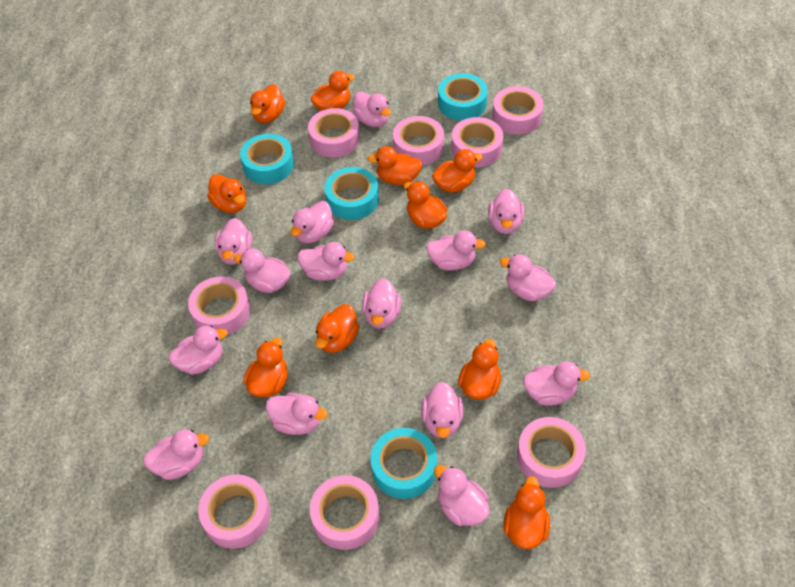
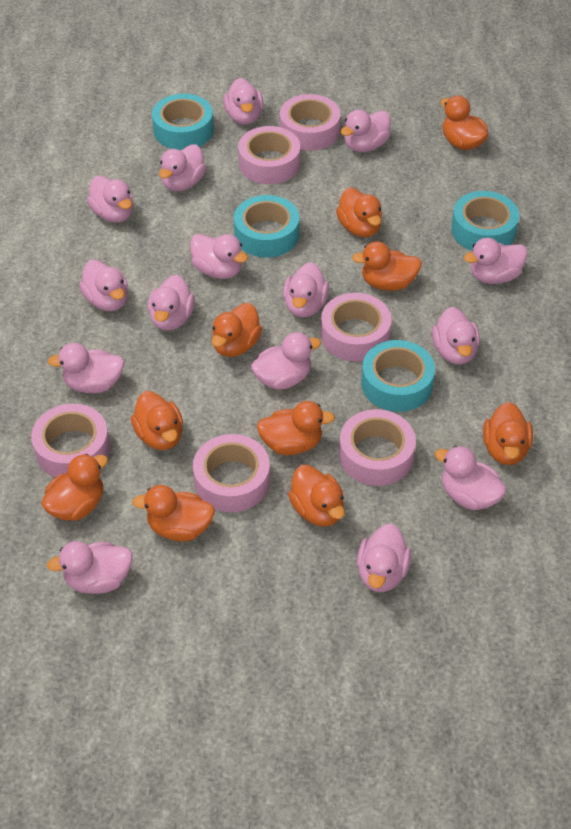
pink tape: [188,276,250,335] [198,474,270,549] [308,108,360,157] [310,475,379,550] [393,116,444,166] [451,117,503,167] [492,86,544,134] [517,417,586,488] = 8 -> [31,404,110,478] [193,434,270,512] [238,126,300,184] [280,94,341,151] [321,293,392,362] [339,409,416,486] = 6

